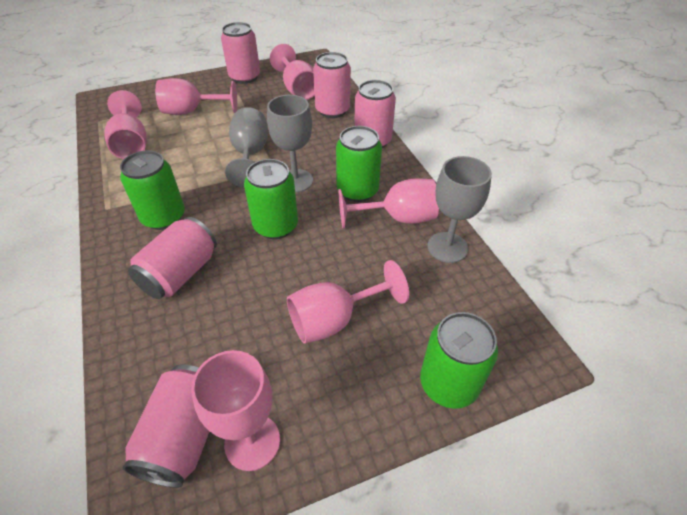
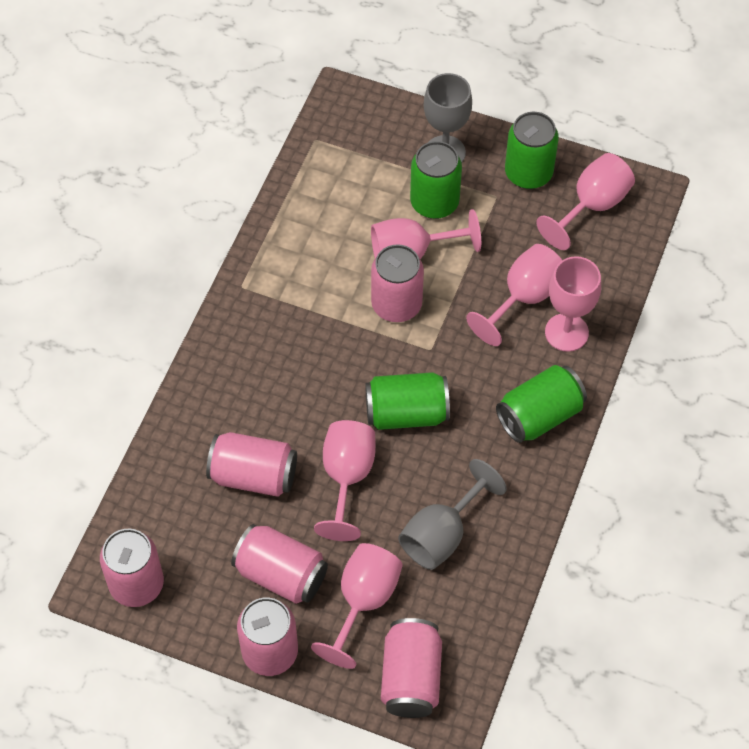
grey goblet: [225,107,268,187] [267,95,313,193] [428,156,492,263] = 3 -> [398,459,507,570] [424,73,472,162] = 2
pink can: [123,364,210,488] [128,217,217,299] [221,22,260,84] [313,52,351,118] [354,80,396,148] = 5 -> [100,529,164,607] [206,432,297,497] [231,524,328,604] [237,598,298,676] [371,244,424,322] [381,618,442,718] = 6

